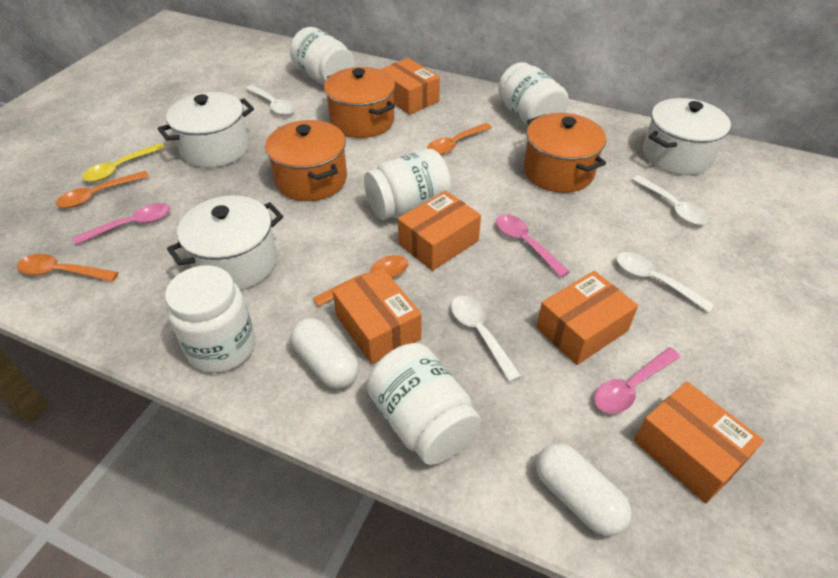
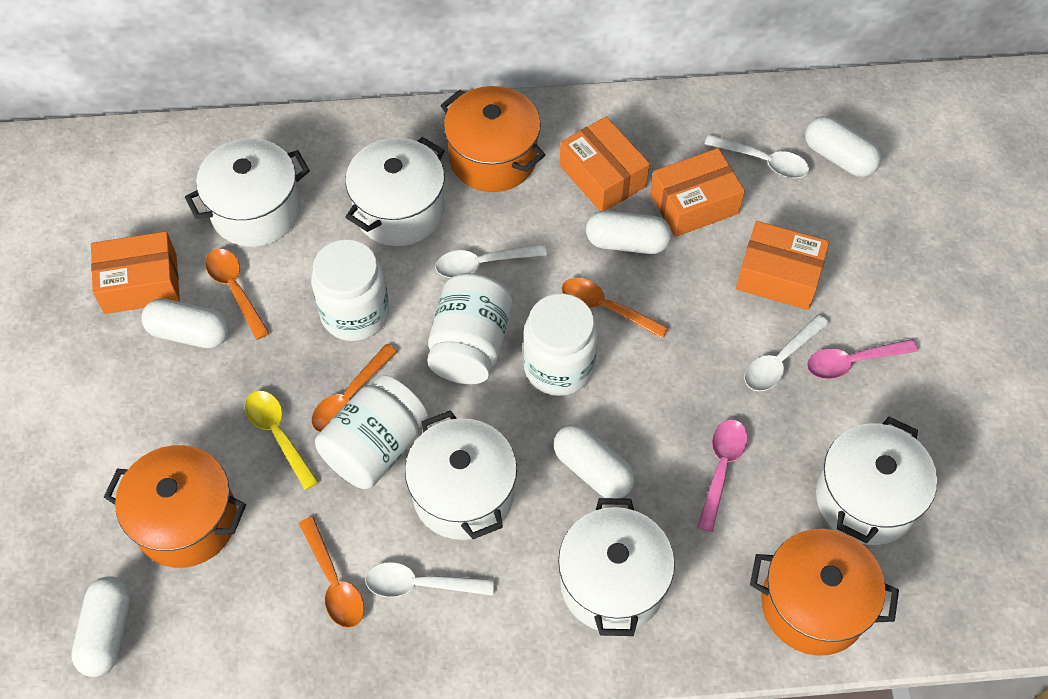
orange box: [333,268,421,364] [380,58,440,115] [398,191,481,271] [536,271,638,365] [634,381,764,503] = 5 -> [91,231,180,314] [560,117,650,211] [650,148,745,237] [736,221,830,310] = 4
pink spoon: [73,203,170,245] [496,214,570,277] [594,348,680,414] = 3 -> [697,419,748,532] [807,339,918,379] = 2
white capsule: [290,318,359,389] [536,443,632,536] = 2 -> [71,576,131,677] [141,298,229,348] [554,424,635,498] [586,210,672,254] [805,116,881,177] = 5
white jar: [165,265,255,373] [290,27,355,85] [364,149,452,220] [367,343,481,465] [498,62,569,126] = 5 -> [311,239,389,341] [315,375,428,489] [427,273,512,384] [523,294,598,396] = 4
white pot: [158,92,254,168] [167,196,283,290] [643,98,731,175] = 3 -> [185,138,310,247] [345,137,445,246] [405,410,517,540] [558,498,675,636] [816,417,937,545] = 5

